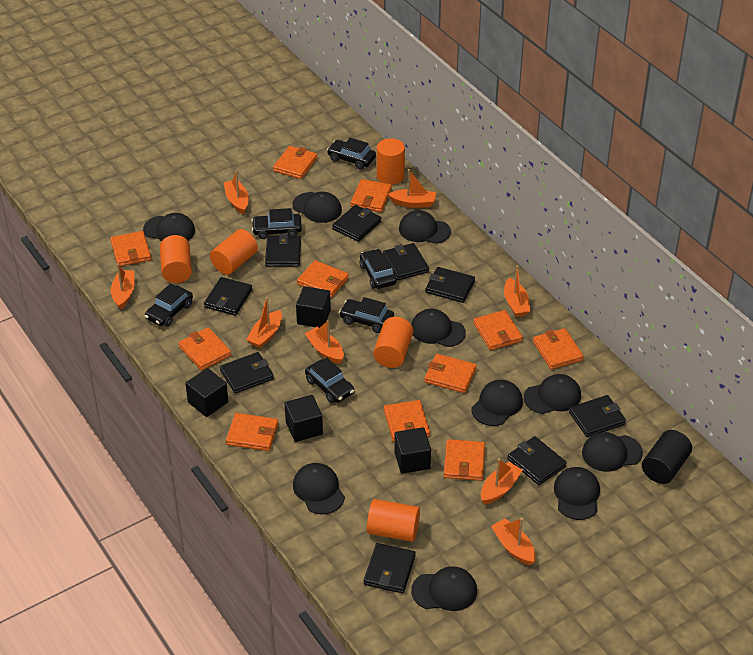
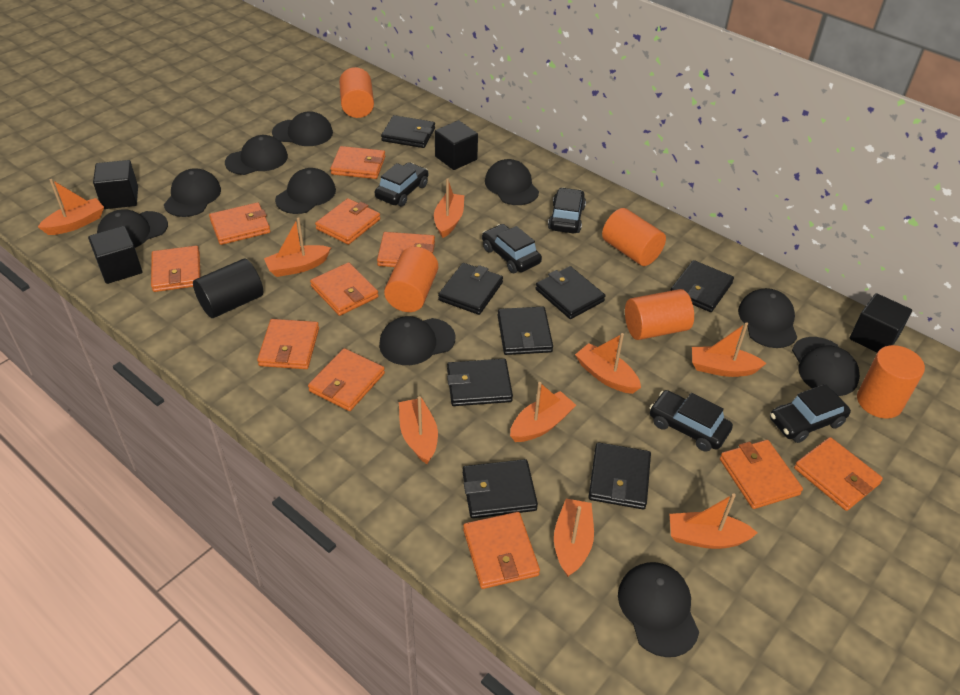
black car: [145,284,193,327] [251,208,302,239] [305,358,354,403] [327,138,376,170] [339,297,394,333] [359,249,397,289] = 6 -> [375,162,428,206] [482,224,542,273] [548,187,586,233] [649,390,733,452] [770,384,851,443] = 5
black wallet: [204,277,252,316] [220,352,274,394] [265,234,301,267] [332,205,381,242] [364,543,415,593] [383,243,429,280] [425,267,475,303] [507,436,567,485] [569,395,626,437] = 9 -> [381,115,435,148] [438,263,503,315] [447,359,513,406] [463,459,538,518] [498,307,553,355] [535,266,605,319] [589,442,651,509] [671,260,734,312] = 8
orange boat: [111,263,135,310] [224,171,249,214] [246,297,282,348] [305,320,344,364] [388,169,436,208] [481,458,523,504] [491,518,536,565] [504,266,530,317] = 8 -> [38,179,104,235] [264,217,331,277] [399,396,438,464] [434,178,464,238] [510,382,576,442] [554,499,594,577] [575,333,641,394] [670,493,758,549] [692,322,767,377] = 9

